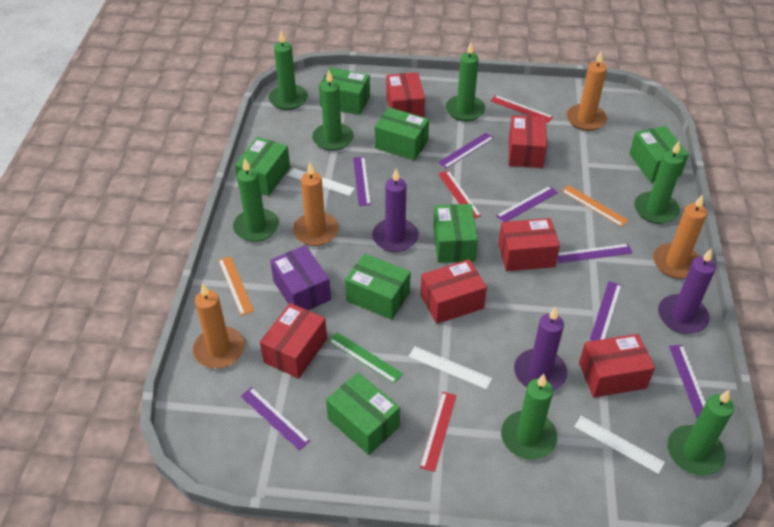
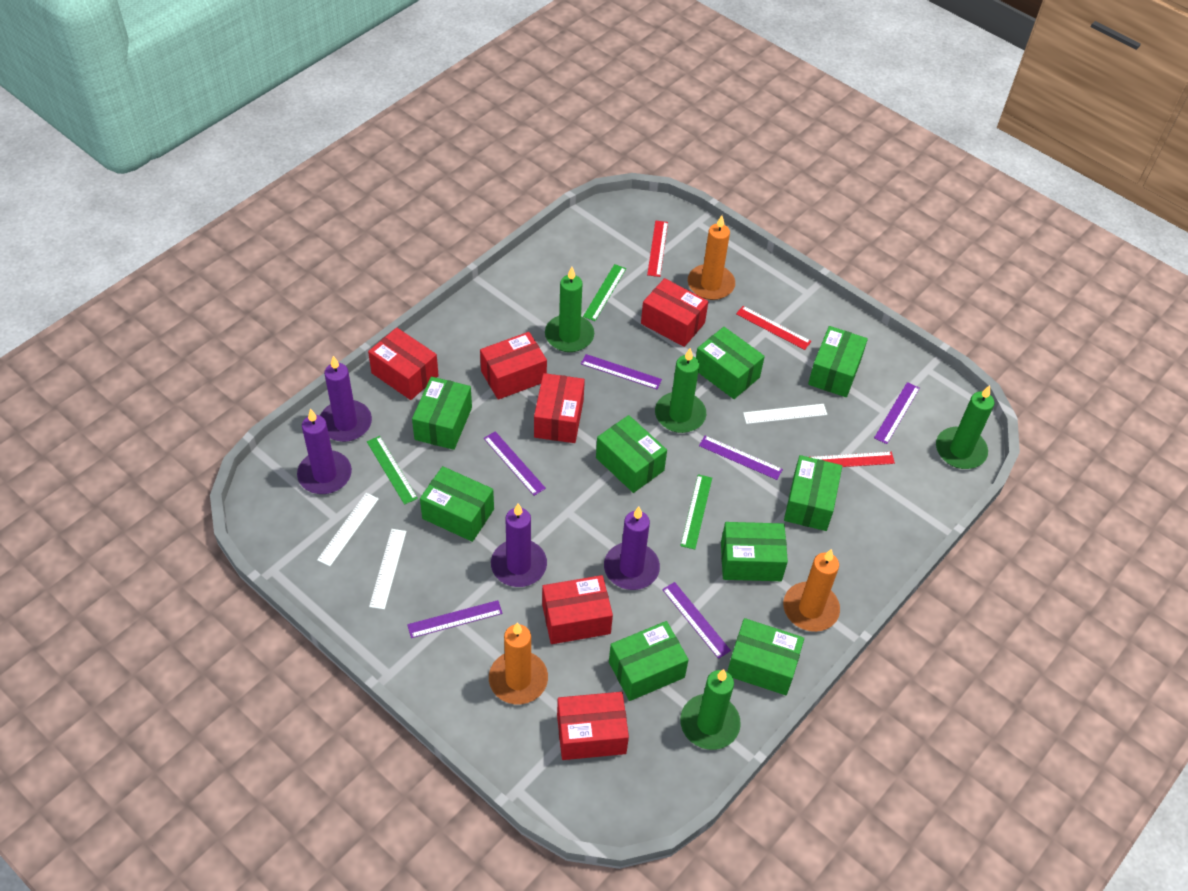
green box: [235,137,290,196] [319,67,370,115] [326,373,400,455] [345,253,411,320] [375,107,429,161] [433,204,478,263] [629,126,689,183] = 7 -> [412,377,472,450] [420,466,494,542] [596,415,667,493] [609,621,689,701] [696,327,765,399] [721,522,788,581] [727,618,804,695] [784,455,842,531] [808,326,868,397] = 9
green candle: [233,159,279,242] [268,31,308,110] [312,70,353,151] [445,42,485,121] [501,374,557,460] [634,141,684,224] [667,390,734,476] = 7 -> [545,267,594,352] [655,348,706,433] [680,669,741,750] [936,385,994,469] = 4
green ruler: [328,332,403,384] = 1 -> [367,436,418,505] [583,264,626,321] [680,474,712,549] = 3
orange candle: [193,283,245,368] [293,163,339,246] [566,50,607,131] [653,194,707,279] = 4 -> [489,622,548,704] [688,215,735,300] [783,549,840,632] = 3
orange ruler: [218,256,254,316] [561,185,629,227] = 2 -> none = 0
purple box: [270,245,331,310] = 1 -> none = 0
purple candle: [372,169,418,252] [514,307,567,391] [658,249,716,334] = 3 -> [297,409,352,494] [320,356,372,442] [491,504,547,587] [604,507,660,590] = 4
purple ruler: [240,387,310,451] [353,157,371,206] [438,133,494,168] [496,186,558,222] [557,244,632,263] [590,281,622,341] [669,345,706,419] = 7 -> [407,600,503,638] [484,431,546,496] [581,354,662,389] [662,582,731,659] [699,436,783,480] [874,382,920,444] = 6

